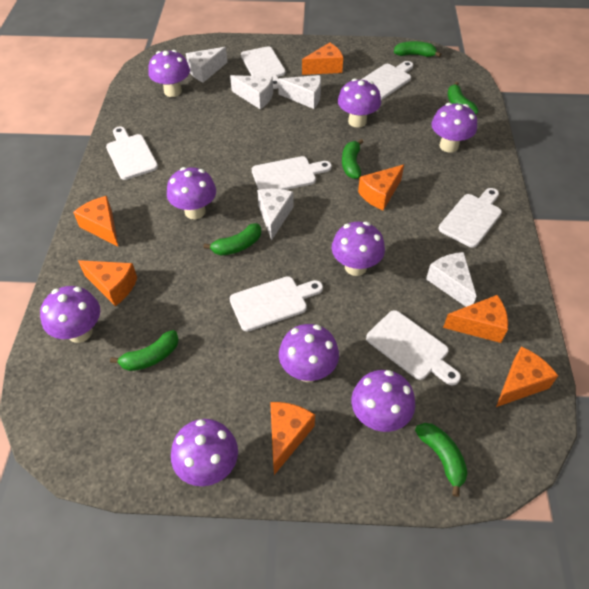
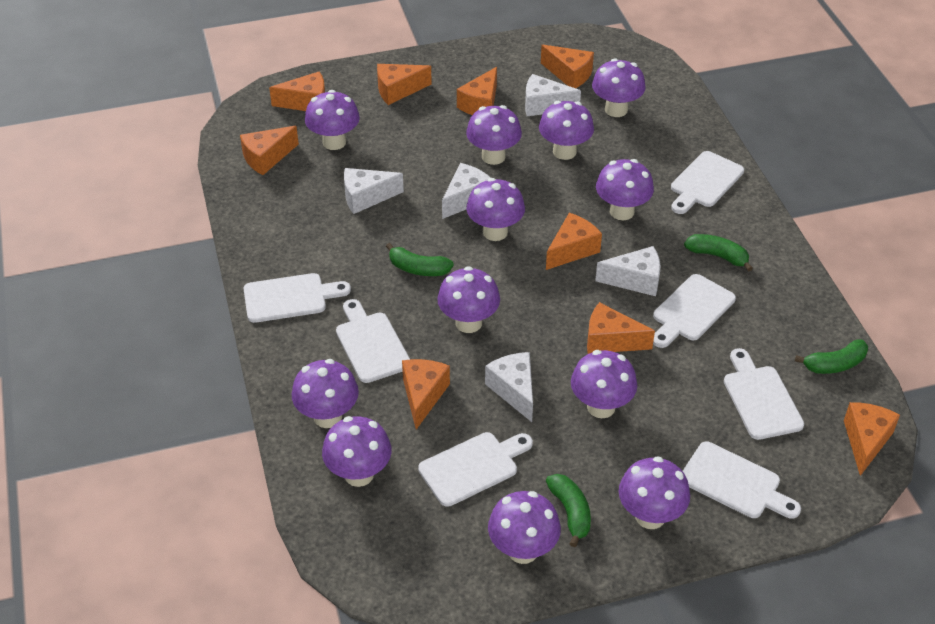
green banana: [110,330,179,371] [203,223,261,255] [342,139,363,179] [394,41,441,57] [415,423,468,497] [448,82,478,115] = 6 -> [386,243,454,276] [546,474,591,547] [684,234,753,272] [795,339,868,374] = 4
orange cheese: [73,196,118,246] [78,260,137,306] [270,402,315,475] [302,42,343,75] [358,164,404,211] [443,295,508,343] [496,346,558,407] = 7 -> [240,126,299,175] [269,71,325,111] [377,64,432,105] [402,359,450,430] [457,67,497,115] [541,45,594,88] [546,213,602,270] [587,302,655,354] [844,402,900,476] = 9
purple mushroom: [40,286,100,343] [148,50,190,97] [167,167,216,219] [171,419,238,486] [279,324,339,382] [332,221,385,276] [338,78,381,128] [351,370,415,432] [431,103,477,153] = 9 -> [292,359,359,428] [305,90,360,150] [322,416,392,487] [437,266,500,333] [466,105,522,165] [466,178,525,241] [488,491,561,564] [539,101,594,160] [571,350,637,418] [592,58,646,117] [596,159,654,220] [619,456,690,529] = 12

